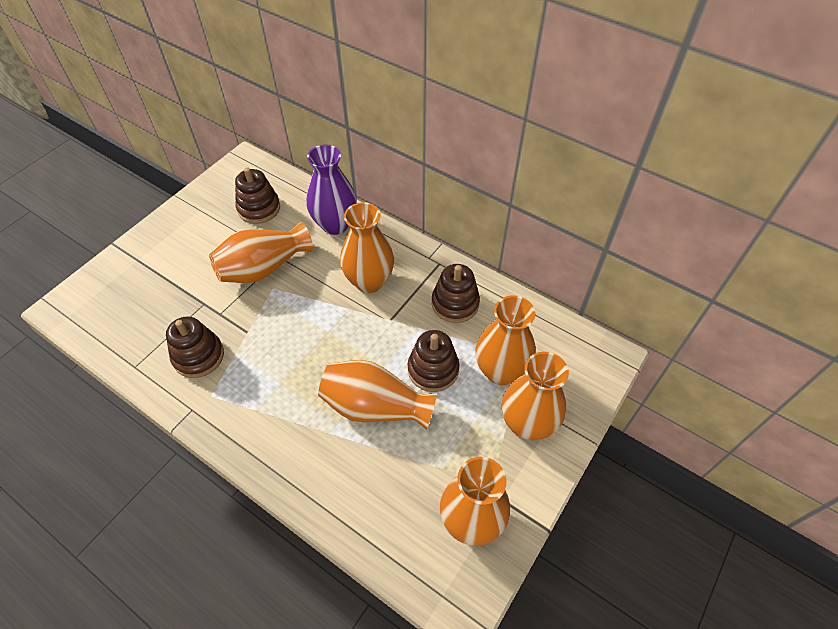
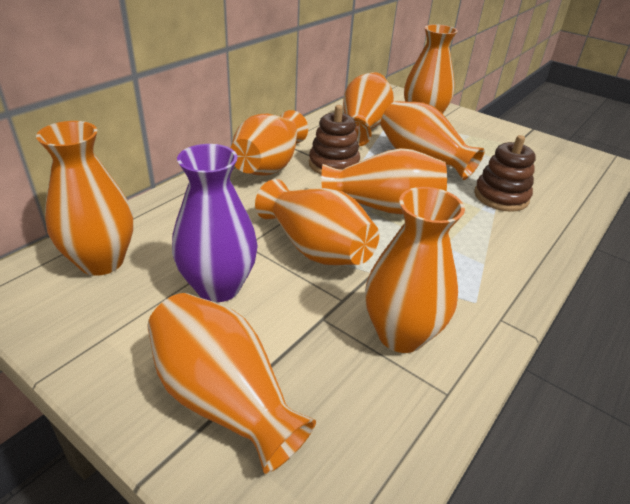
brown stacking toy: [166,316,224,378] [235,167,280,224] [408,330,459,392] [432,264,480,323] = 4 -> [309,105,360,175] [474,135,536,212] = 2
orange vase: [209,222,313,283] [318,360,437,430] [340,202,394,293] [440,457,510,546] [475,295,536,385] [502,352,569,440] = 6 -> [36,121,133,276] [147,293,316,474] [231,110,308,176] [255,179,379,265] [322,148,447,214] [343,72,394,147] [365,187,465,353] [381,101,485,180] [404,24,458,114] = 9

